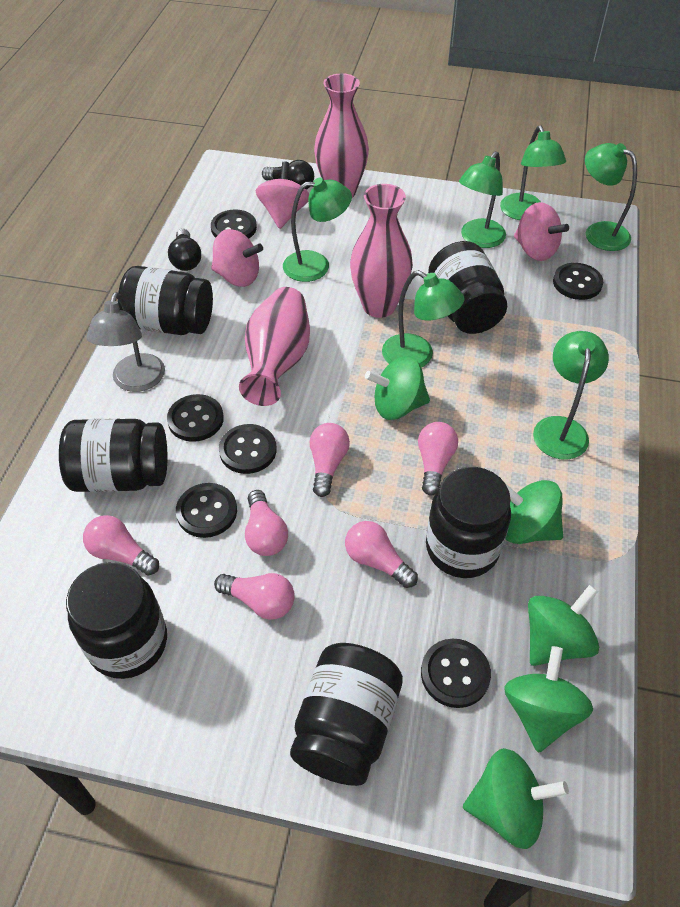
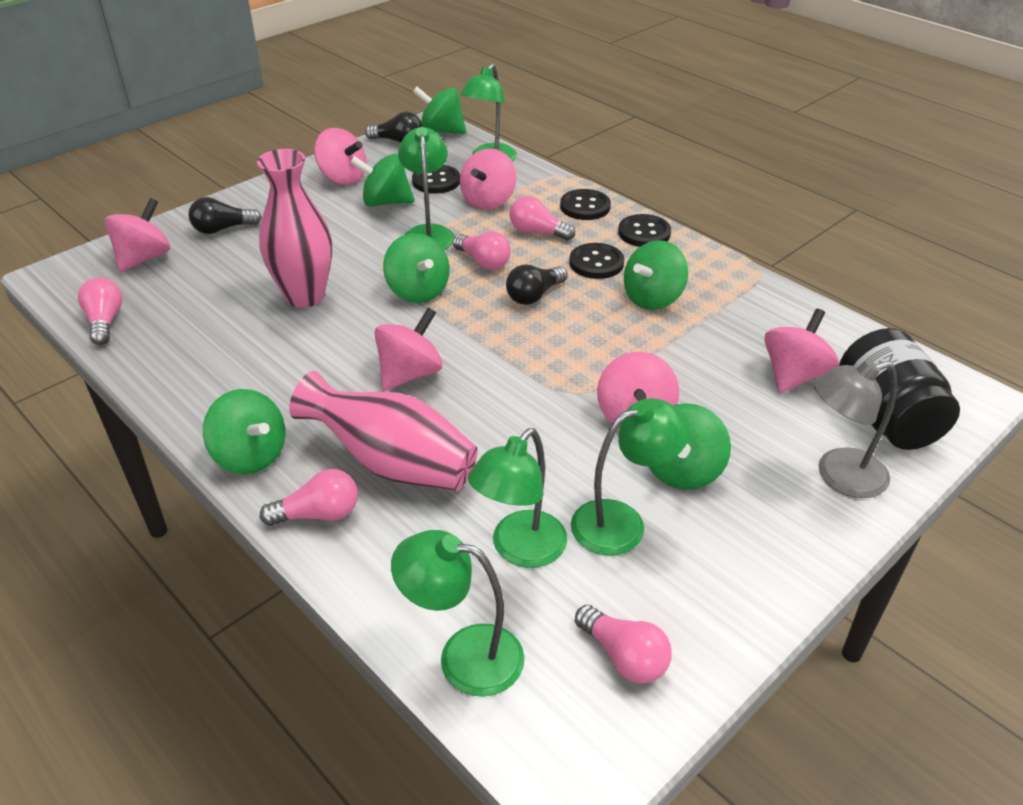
black button: [167,394,224,442] [176,483,237,538] [211,209,257,239] [219,424,277,474] [421,639,491,708] [553,263,603,300] = 6 -> [412,165,460,194] [560,189,611,220] [569,243,624,279] [618,214,671,247] = 4
black jar: [59,418,168,492] [66,562,167,679] [118,266,213,335] [290,643,403,786] [426,467,511,578] [428,241,507,334] = 6 -> [839,328,960,450] = 1
black light bulb: [168,229,201,271] [262,160,314,190] = 2 -> [188,197,262,234] [365,112,422,143] [506,264,568,305] = 3
green lamp: [283,177,352,282] [382,270,465,368] [459,151,506,248] [500,125,566,220] [533,331,609,460] [585,143,637,251] = 6 -> [391,530,525,697] [398,127,454,250] [460,63,517,162] [468,428,567,568] [571,398,690,556] = 5
green spinning top: [365,356,430,420] [463,748,569,849] [504,480,563,544] [504,646,593,753] [528,585,599,666] = 5 -> [203,389,285,474] [350,153,415,207] [383,233,450,303] [413,87,466,134] [624,240,688,310] [648,403,731,490] = 6
pink light bulb: [83,515,159,576] [214,573,295,620] [245,490,288,556] [310,423,350,497] [345,521,418,588] [418,422,458,495] = 6 -> [78,277,122,345] [260,469,358,526] [452,231,511,270] [510,196,575,241] [575,605,672,683] = 5
pink spinning top: [211,229,263,287] [256,161,309,229] [514,202,569,261] = 3 -> [105,198,170,272] [314,128,367,185] [374,308,443,391] [460,149,516,210] [597,352,679,427] [765,308,839,393] = 6
pink vase: [239,287,310,406] [314,73,369,198] [350,184,413,318] = 3 -> [257,149,332,308] [289,371,478,491] = 2

